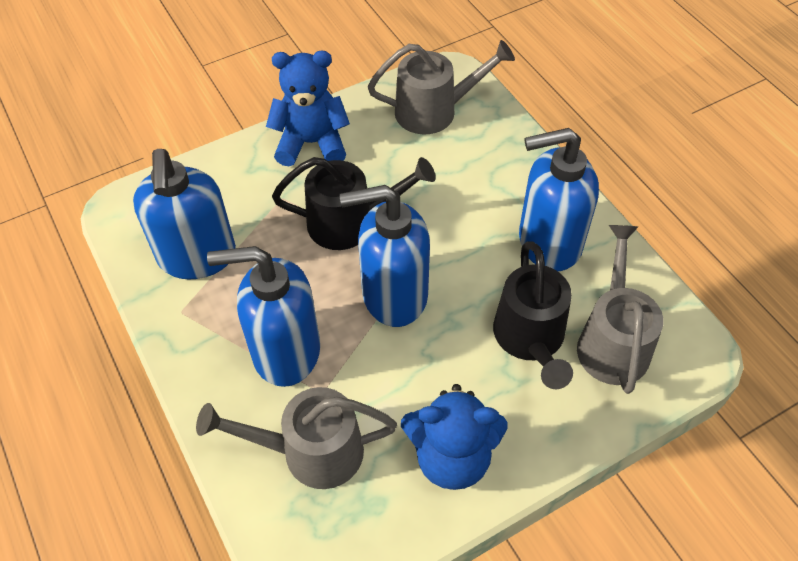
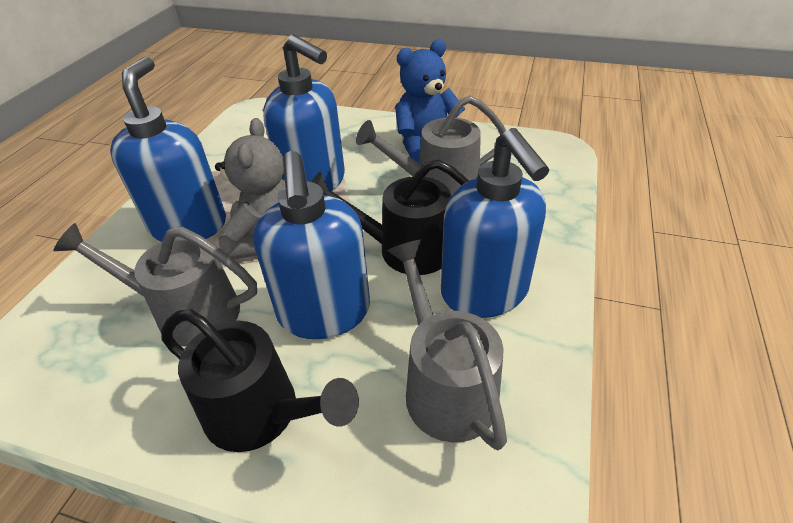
blue teddy bear: [266,50,350,166] [401,384,508,490] = 2 -> [395,39,465,163] = 1
grey teddy bear: none = 0 -> [215,118,285,259] = 1

